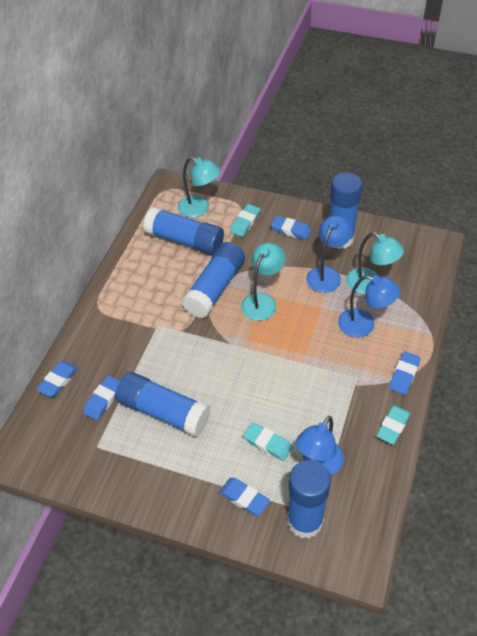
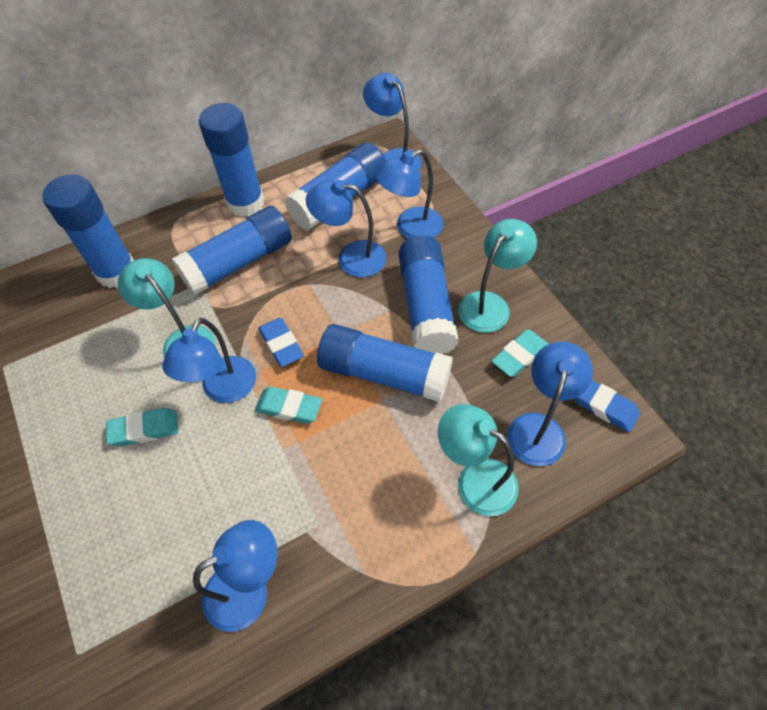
blue eraser: [37,361,78,397] [83,376,120,420] [219,478,270,516] [271,216,311,240] [389,351,421,395] = 5 -> [259,318,304,367] [574,380,640,432] = 2
blue glue stick: [115,372,211,437] [143,207,224,255] [182,242,245,318] [287,460,331,538] [329,172,362,249] = 5 -> [42,174,134,288] [172,206,292,295] [199,103,264,217] [285,142,386,231] [317,324,453,402] [399,235,458,354] = 6
blue lamp: [296,416,344,475] [306,216,352,293] [338,275,400,338] = 3 -> [162,318,256,403] [193,520,278,632] [306,180,386,277] [363,73,422,170] [375,149,443,239] [507,342,593,466] = 6

